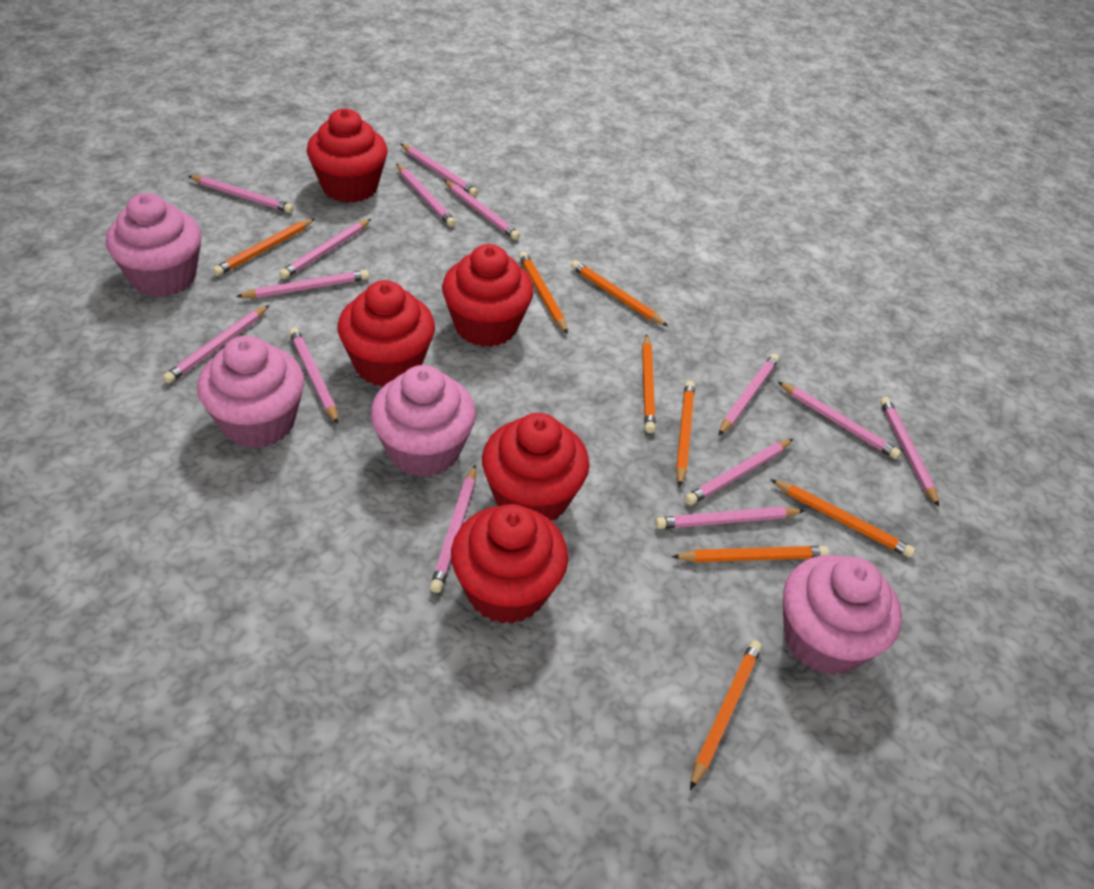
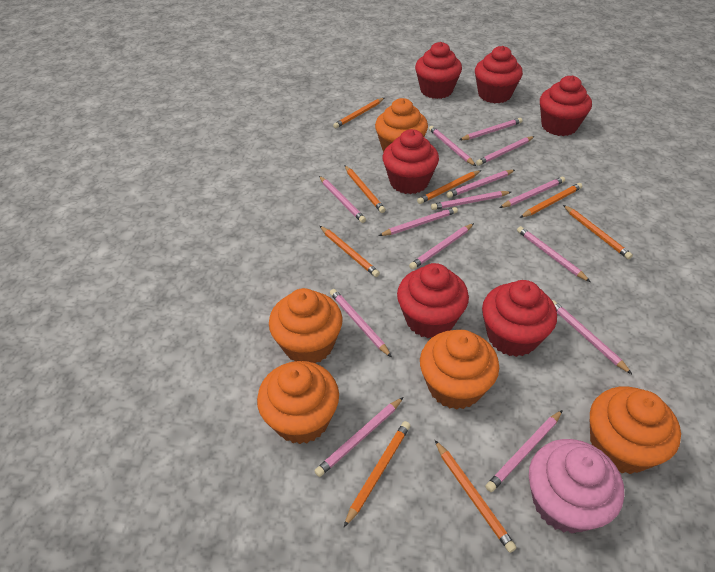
orange cupcake: none = 0 -> [257,361,339,444] [269,288,343,363] [375,98,428,153] [420,330,499,410] [590,387,681,474] = 5
pink cupcake: [106,193,201,297] [197,335,305,448] [371,365,476,477] [783,555,902,675] = 4 -> [529,439,624,533] = 1
red cupcake: [307,109,387,203] [337,280,435,387] [442,244,534,347] [451,504,568,624] [482,413,589,520] = 5 -> [383,129,439,194] [397,263,469,338] [415,42,462,99] [475,46,523,103] [482,280,557,357] [540,76,592,136] = 6

